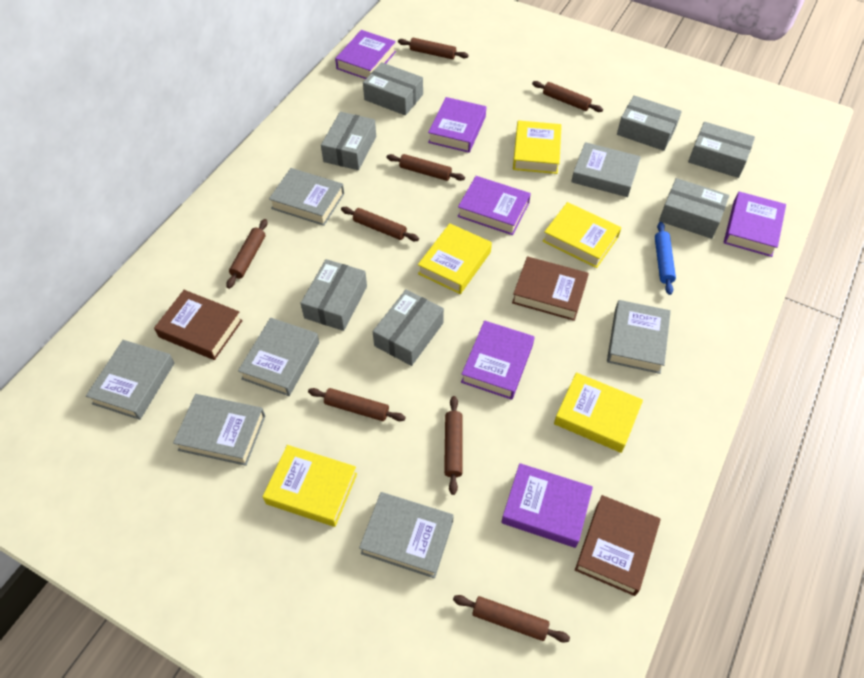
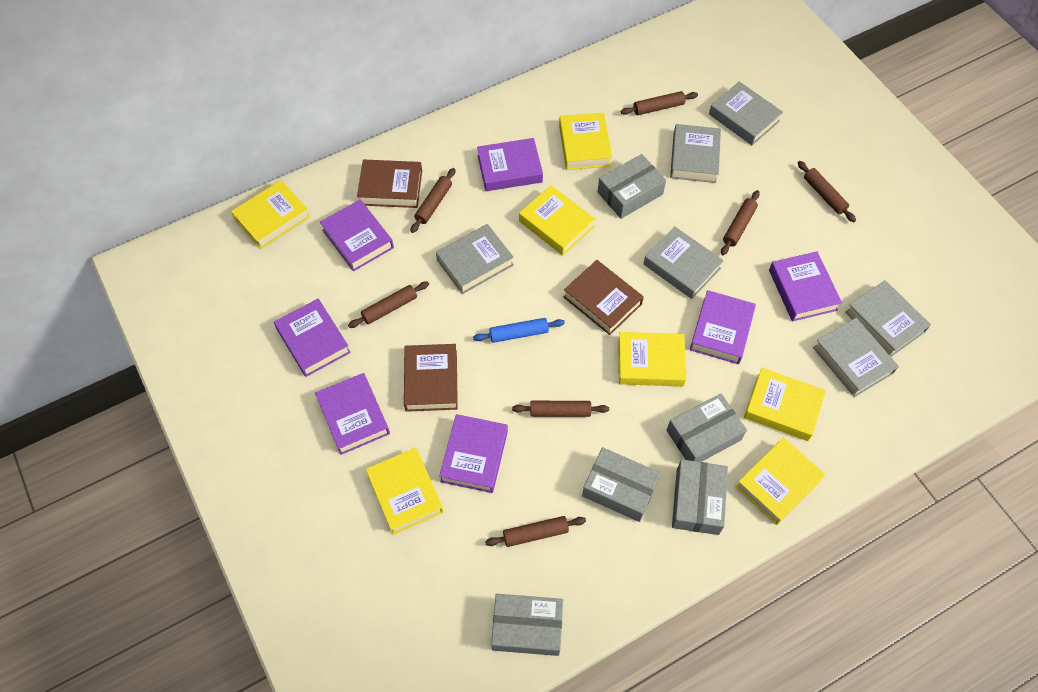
brown rolling pin: [226,219,268,289] [308,388,406,421] [341,207,419,241] [387,154,465,181] [398,38,469,59] [444,396,463,495] [453,595,570,642] [532,81,603,112] = 8 -> [348,281,429,328] [411,168,455,233] [485,516,586,547] [512,401,609,417] [620,91,698,115] [721,190,760,255] [798,161,856,222] = 7
grey book: [86,340,175,420] [173,394,265,466] [238,318,319,396] [269,168,344,226] [359,492,454,578] [571,142,641,197] [607,300,671,374] = 7 -> [436,224,514,294] [644,226,724,299] [670,124,721,183] [709,81,783,145] [813,318,899,397] [845,280,931,357] = 6
grey box: [300,259,367,331] [321,112,376,170] [363,62,423,116] [373,289,444,366] [617,96,682,151] [659,178,729,239] [688,122,755,178] = 7 -> [491,594,563,656] [582,447,660,522] [598,154,666,219] [667,394,747,462] [672,459,728,535] = 5
purple book: [335,30,396,79] [428,97,486,153] [457,176,531,235] [461,320,535,400] [501,463,593,548] [724,191,786,257] = 6 -> [274,298,351,377] [315,373,390,455] [320,200,394,271] [439,414,508,493] [477,138,543,191] [690,290,756,364] [769,252,842,321] = 7
yellow book: [262,445,357,527] [418,223,492,294] [513,120,562,174] [543,202,621,268] [554,372,643,453] = 5 -> [231,180,310,249] [366,448,444,535] [519,185,595,255] [559,113,612,170] [618,332,686,387] [735,437,825,525] [744,368,826,441] = 7

